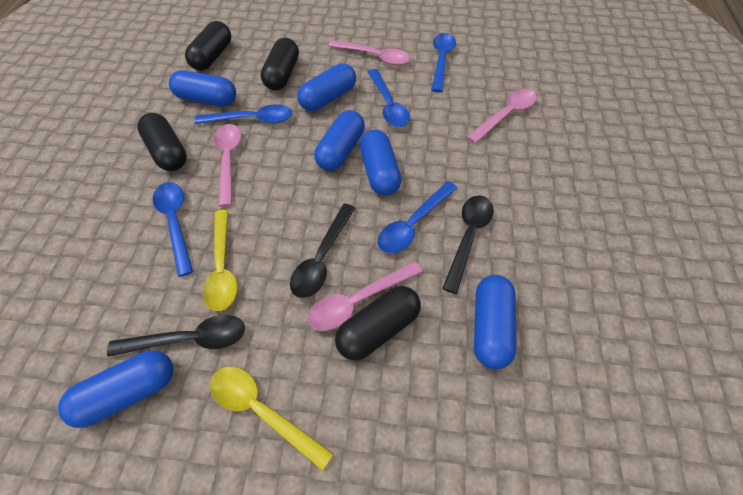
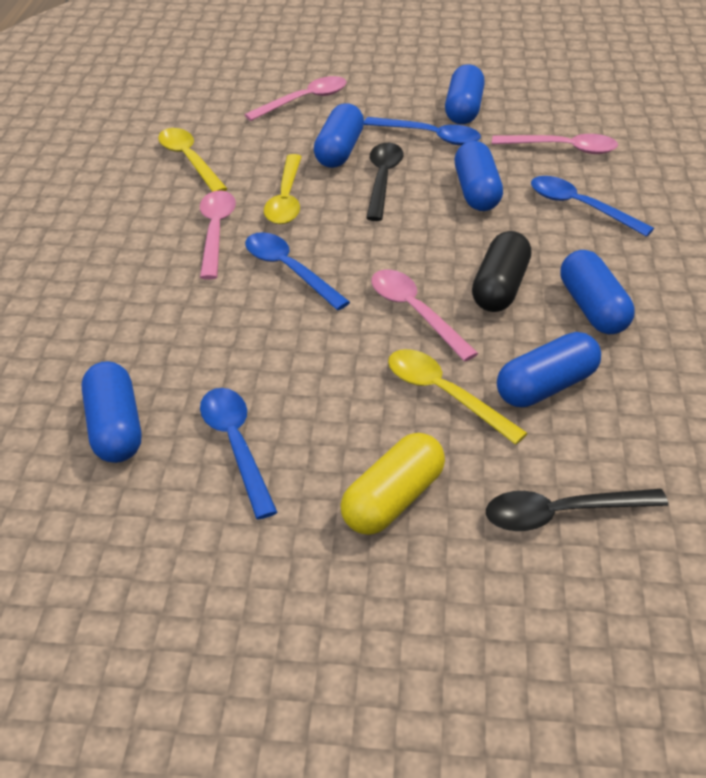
black capsule: [137,113,187,171] [185,21,231,71] [261,38,299,90] [335,286,421,360] = 4 -> [472,231,531,312] = 1
black spoon: [107,315,245,357] [290,204,355,298] [442,195,494,294] = 3 -> [366,143,404,221] [486,489,668,531] = 2
blue spoon: [153,182,193,277] [194,104,292,124] [368,69,410,127] [377,181,457,253] [431,33,456,92] = 5 -> [200,388,277,520] [245,232,350,310] [364,117,481,145] [531,176,654,237] = 4
yellow capsule: none = 0 -> [341,433,445,535] = 1
yellow spoon: [203,210,238,311] [210,367,334,471] = 2 -> [158,128,227,192] [264,154,302,224] [388,349,528,445] = 3

